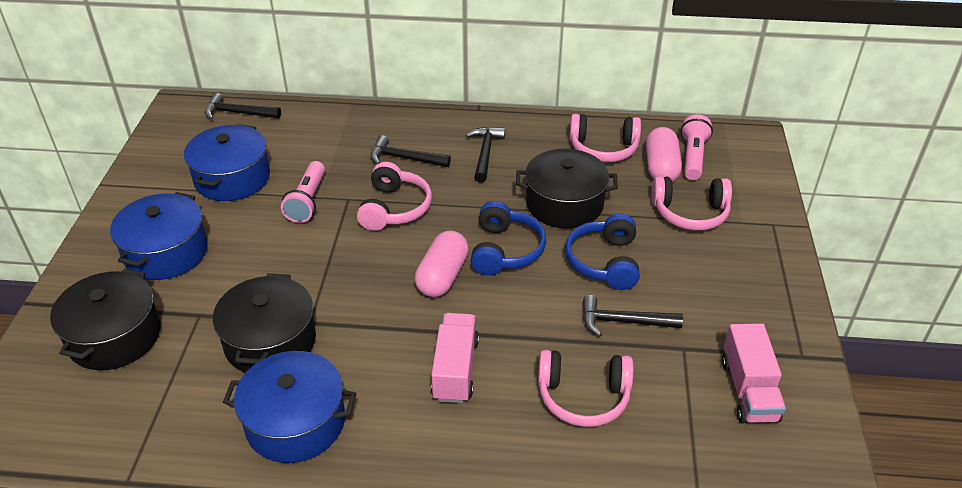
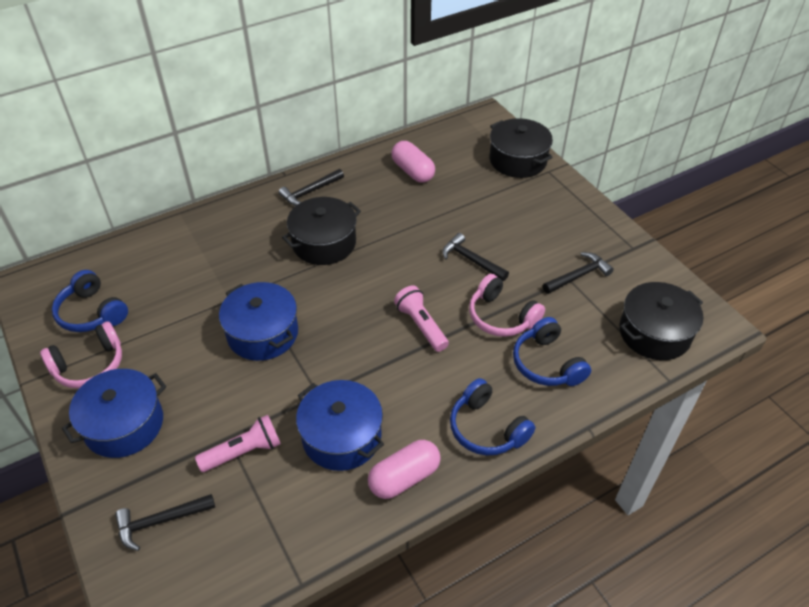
blue headphones: [471,201,546,275] [565,213,640,290] = 2 -> [52,270,128,332] [450,378,535,456] [513,317,591,386] = 3
pink headphones: [357,162,432,231] [538,350,634,427] [569,114,641,162] [651,176,732,231] = 4 -> [40,321,122,388] [469,274,545,337] = 2
pink truck: [431,313,479,403] [722,323,786,423] = 2 -> none = 0

